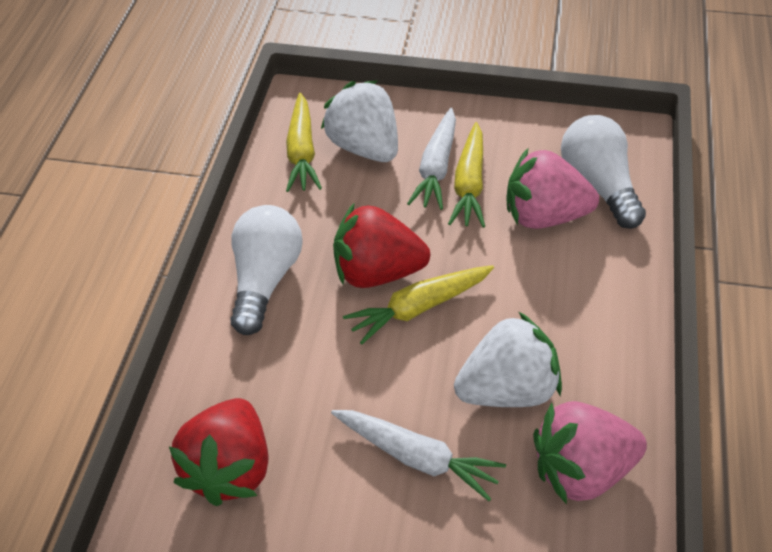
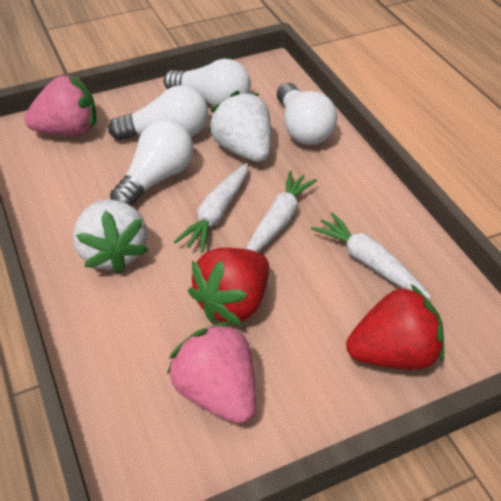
white carrot: [331,410,506,501] [407,108,456,210] = 2 -> [174,163,248,253] [246,171,317,252] [311,212,432,299] = 3
white light bulb: [230,205,303,335] [561,115,646,229] = 2 -> [108,85,208,141] [110,120,193,206] [164,59,251,107] [277,83,337,145] = 4
yellow carrot: [286,93,322,192] [343,265,494,345] [448,122,485,228] = 3 -> none = 0

